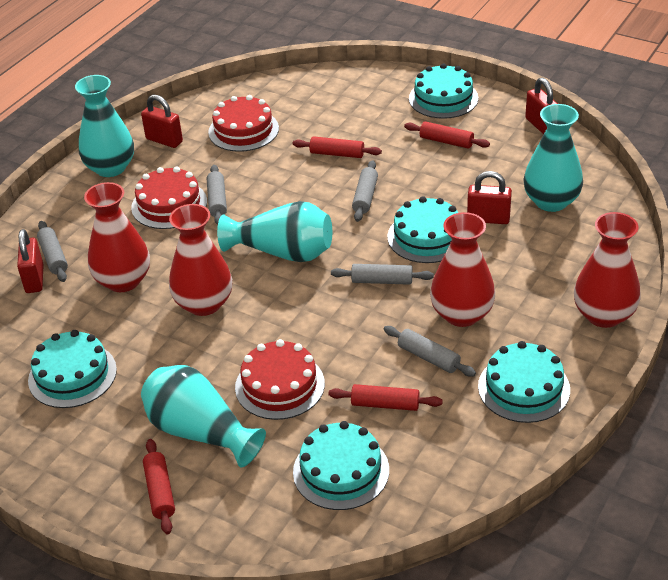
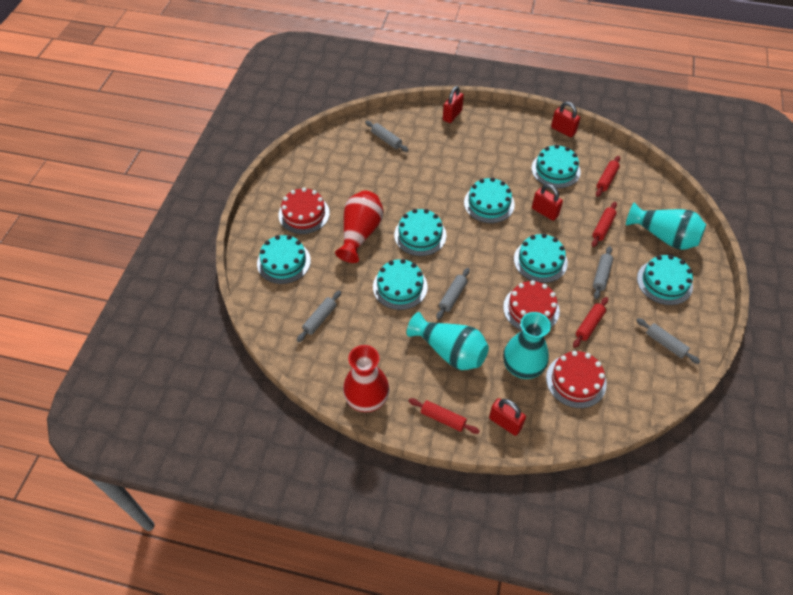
red vase: [84,182,150,292] [169,204,232,316] [430,212,495,327] [574,212,641,328] = 4 -> [335,191,384,263] [343,345,390,412] = 2
turquoise cake: [28,330,117,408] [293,421,389,510] [387,196,458,263] [409,63,478,119] [478,341,570,423] = 5 -> [257,235,311,284] [373,259,428,310] [394,209,446,256] [464,177,515,223] [514,233,568,283] [531,144,581,188] [637,255,693,305] = 7
turquoise vase: [75,75,134,177] [141,365,266,467] [217,201,332,262] [523,104,583,212] = 4 -> [407,312,489,370] [503,312,551,379] [626,202,706,250] = 3

